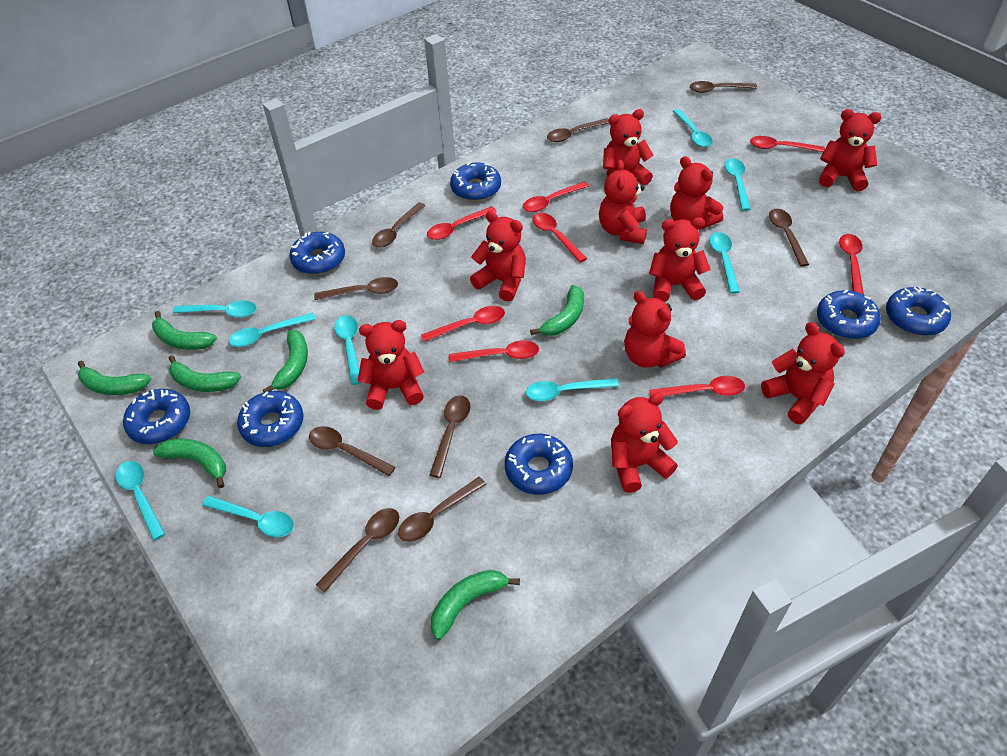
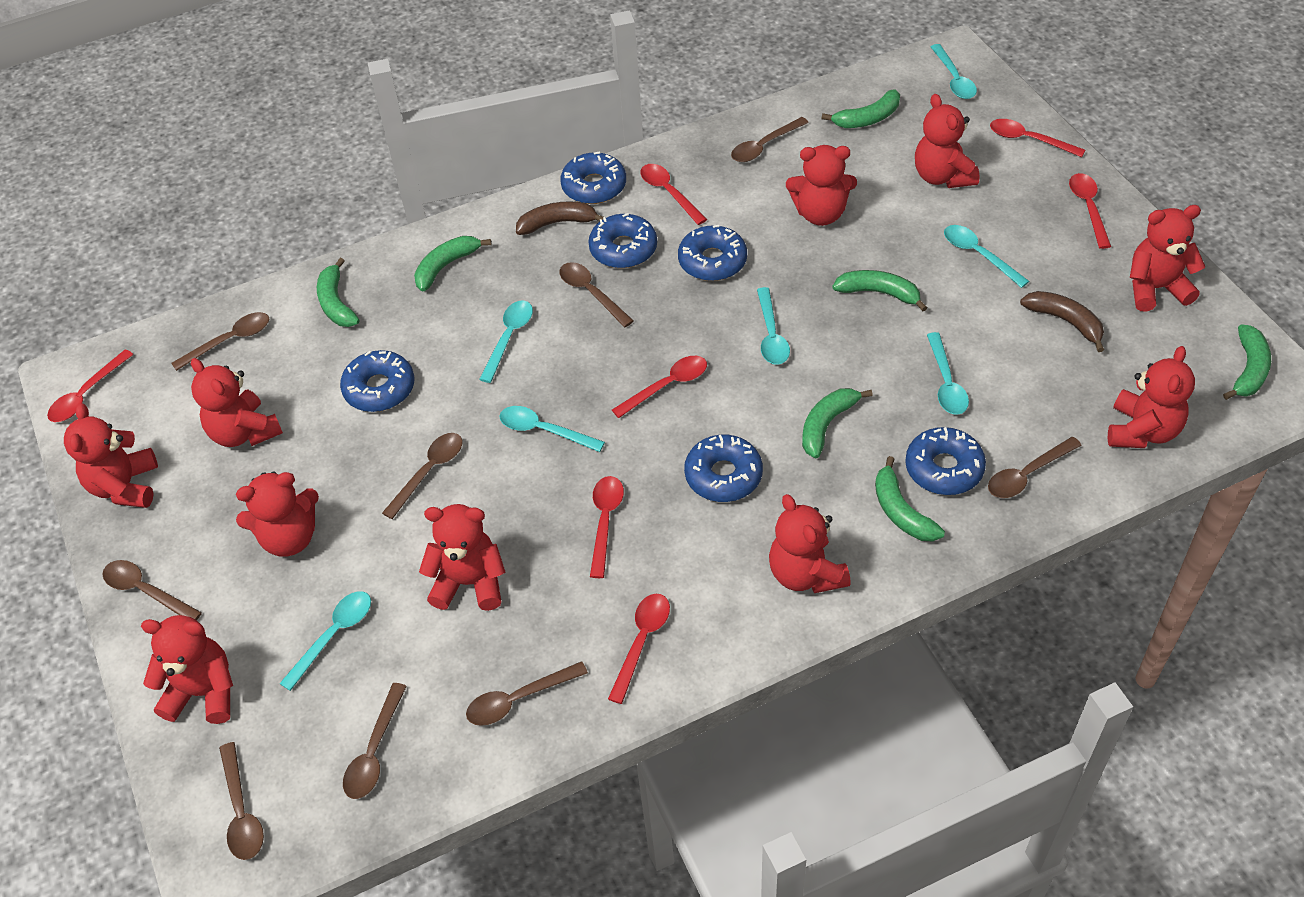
blue donut: [123,389,190,444] [237,391,304,447] [289,232,345,274] [450,162,501,201] [505,434,573,495] [817,290,881,339] [886,287,951,336] = 7 -> [340,350,414,412] [560,151,626,204] [588,213,657,268] [678,225,747,281] [684,435,763,502] [905,427,986,495] = 6
brown banana: none = 0 -> [516,201,606,235] [1020,291,1104,352] = 2
red spoon: [421,306,505,342] [427,206,497,240] [449,340,539,362] [523,181,589,212] [533,213,587,263] [649,376,745,396] [750,136,825,152] [839,234,864,295] = 8 -> [47,349,134,422] [590,476,624,578] [608,594,670,704] [612,356,707,418] [640,164,707,225] [990,119,1085,157] [1069,173,1111,249] = 7
turquoise spoon: [116,461,165,541] [173,300,257,318] [202,496,294,537] [229,313,316,347] [334,315,362,385] [526,378,619,401] [673,109,713,147] [709,232,740,294] [724,158,751,211] = 9 -> [279,591,371,691] [479,301,533,383] [499,406,605,452] [757,287,790,365] [927,332,969,415] [931,44,977,99] [944,225,1029,288] = 7

